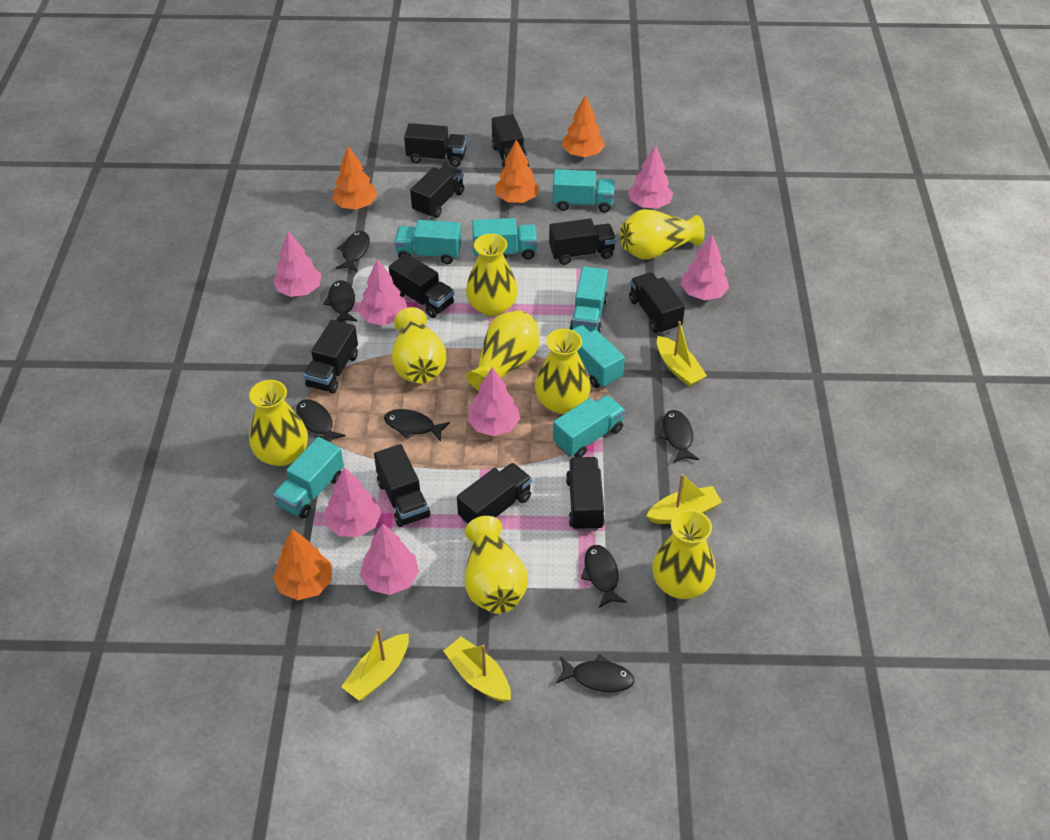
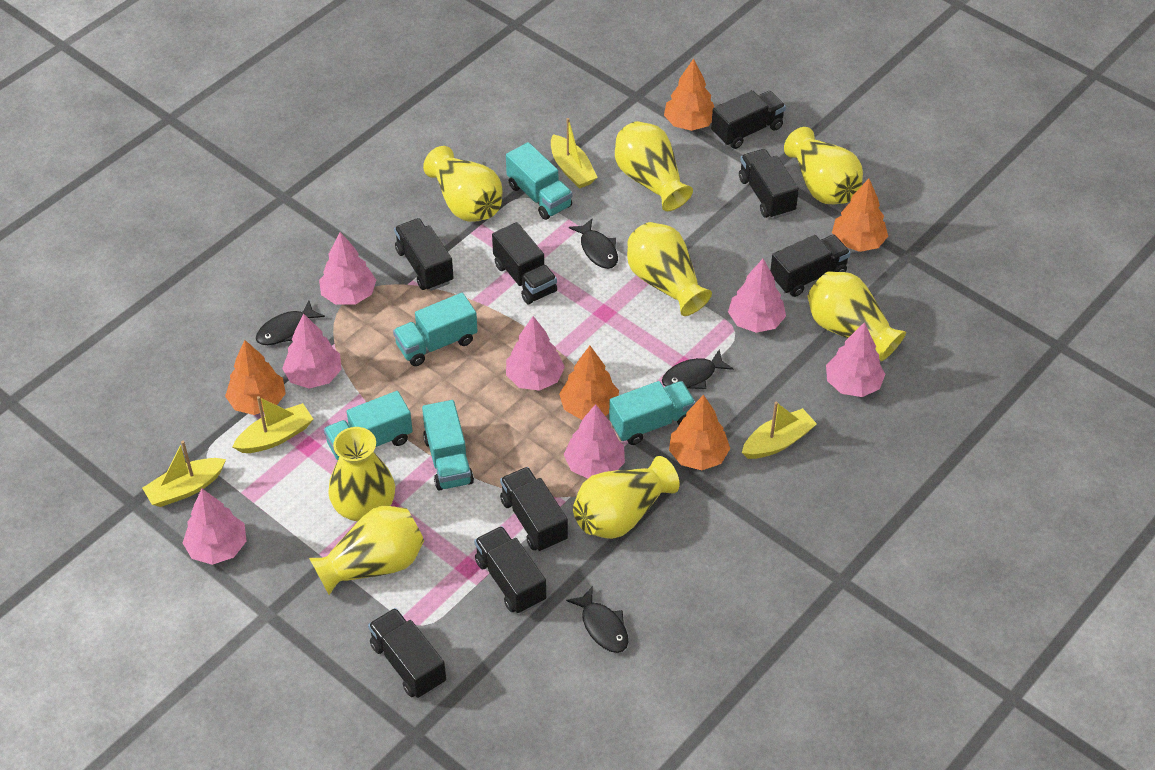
black fish: [296,399,346,442] [323,280,357,322] [335,231,370,272] [384,409,450,441] [556,654,634,693] [581,545,627,608] [658,410,699,463] = 7 -> [256,300,325,345] [566,586,628,653] [569,219,618,269] [662,350,734,389] = 4
black truck: [303,320,358,394] [374,444,430,527] [389,254,454,318] [404,123,467,167] [410,165,464,218] [457,463,532,524] [492,114,529,169] [549,218,616,265] [566,457,605,531] [629,272,685,334] = 10 -> [368,608,446,698] [394,218,454,291] [474,526,546,614] [492,222,557,304] [500,467,568,552] [711,90,786,149] [739,149,799,219] [770,235,851,297] = 8
orange tree: [273,529,332,600] [332,146,377,209] [495,140,539,203] [562,95,605,157] = 4 -> [225,340,286,415] [559,346,619,420] [664,58,714,131] [669,395,730,470] [832,179,888,252] = 5
turquoise truck: [273,437,344,519] [394,220,461,264] [472,218,537,260] [553,169,615,213] [553,395,625,457] [570,266,608,333] [572,325,625,388] = 7 -> [324,391,413,460] [393,293,478,366] [422,400,474,491] [506,142,572,220] [609,381,696,445] = 5

